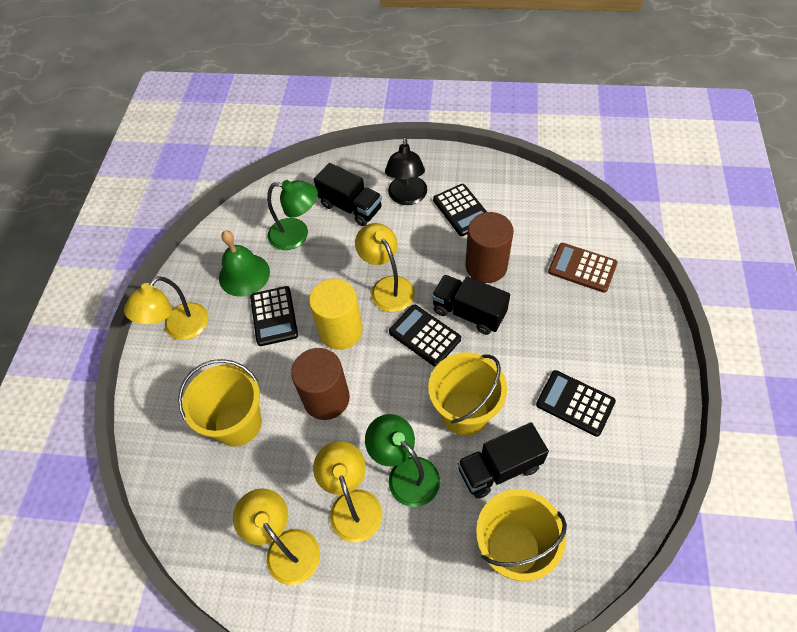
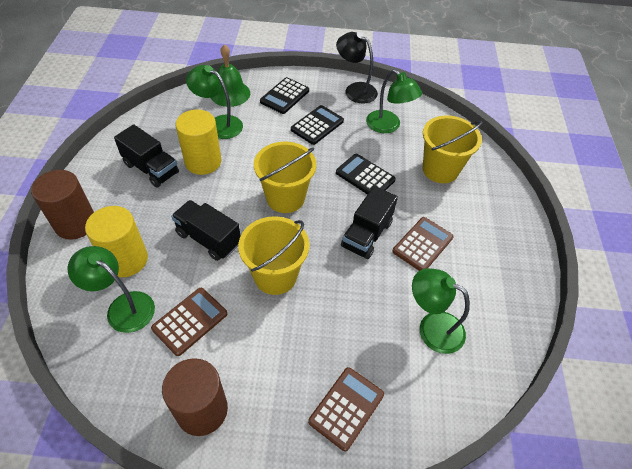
black calculator: [250,286,298,346] [389,305,461,367] [433,184,487,236] [536,370,616,437] = 4 -> [260,77,309,114] [291,105,344,145] [336,154,396,195] = 3
brown calculator: [548,243,618,293] = 1 -> [151,288,227,356] [308,367,384,451] [392,217,454,271] = 3
green lamp: [267,180,318,250] [365,414,440,507] = 2 -> [68,246,155,333] [186,65,243,139] [366,69,422,133] [412,268,470,354] = 4
yellow cylinder: [309,278,363,350] = 1 -> [85,206,148,277] [175,110,222,175] = 2
yellow lamp: [124,276,208,340] [233,489,320,585] [313,441,382,543] [355,223,415,312] = 4 -> none = 0

